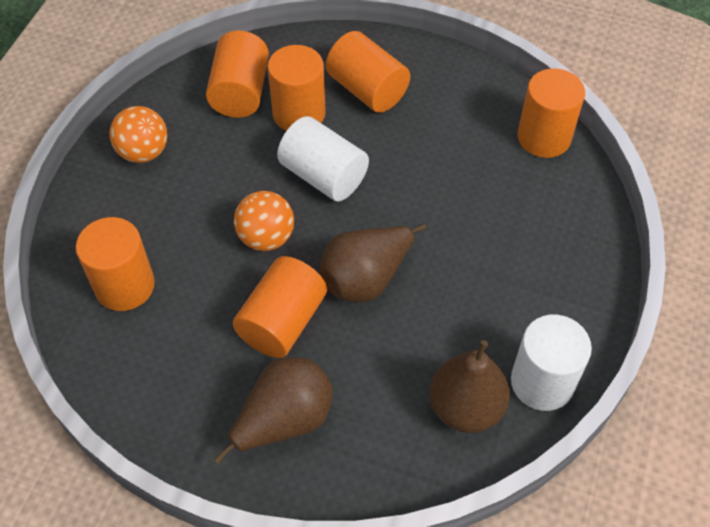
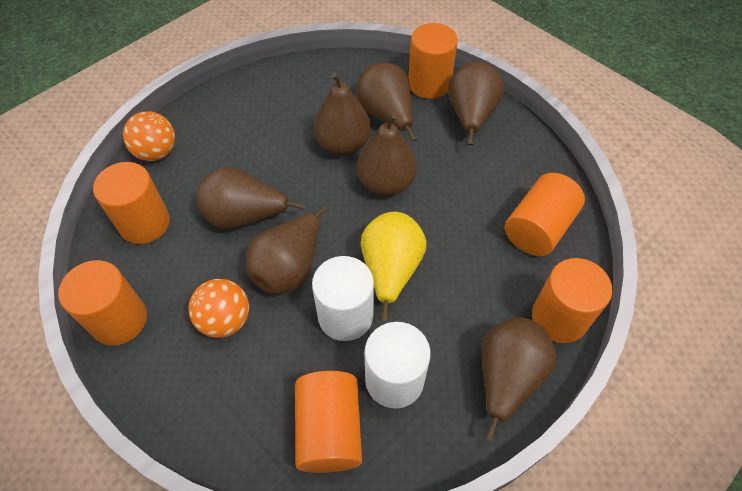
brown pear: [214,357,333,464] [320,224,426,302] [429,340,510,433] = 3 -> [197,167,305,230] [246,207,327,294] [314,73,371,155] [356,62,416,141] [357,114,417,196] [448,62,504,145] [482,317,557,441] = 7
yellow pear: none = 0 -> [361,212,427,321] = 1

